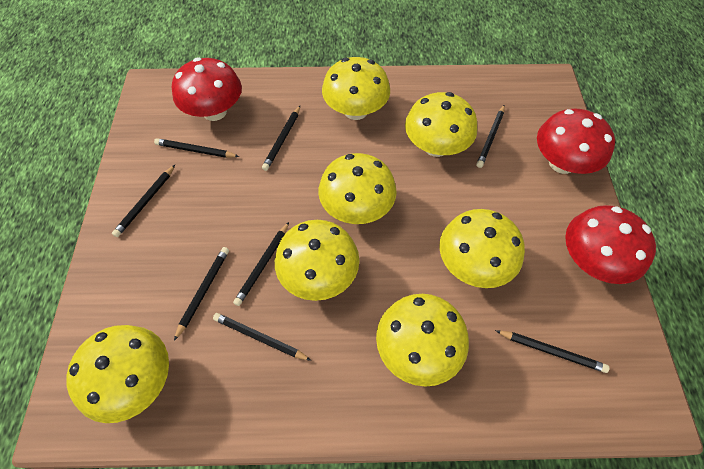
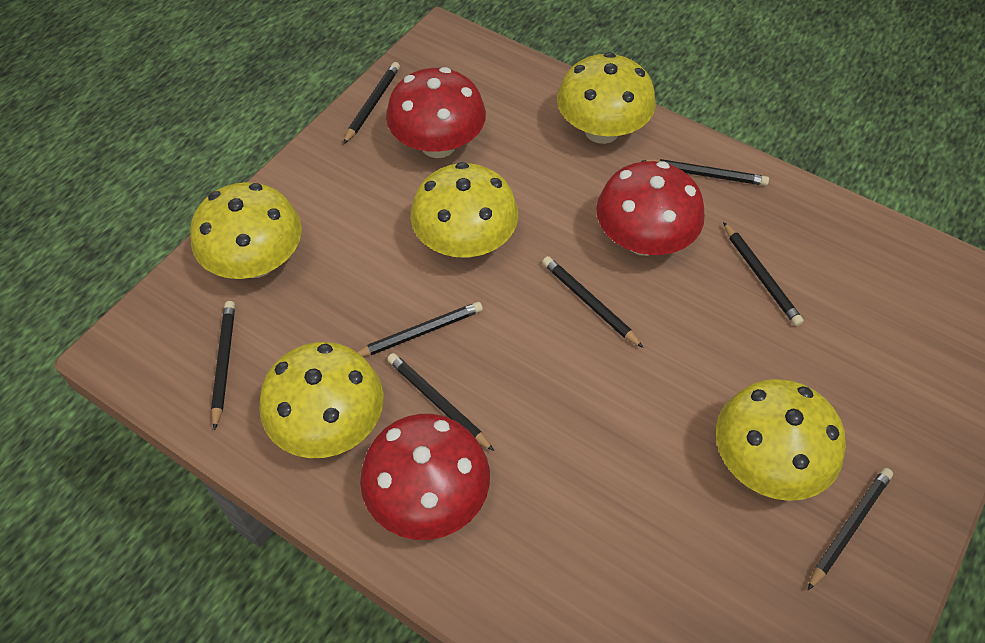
yellow mushroom: [66,325,169,423] [275,220,360,301] [319,153,397,224] [322,57,390,120] [376,294,469,387] [405,92,477,157] [439,209,525,288] = 7 -> [190,182,302,279] [259,342,384,458] [411,162,518,258] [557,52,656,144] [716,379,846,501] = 5

